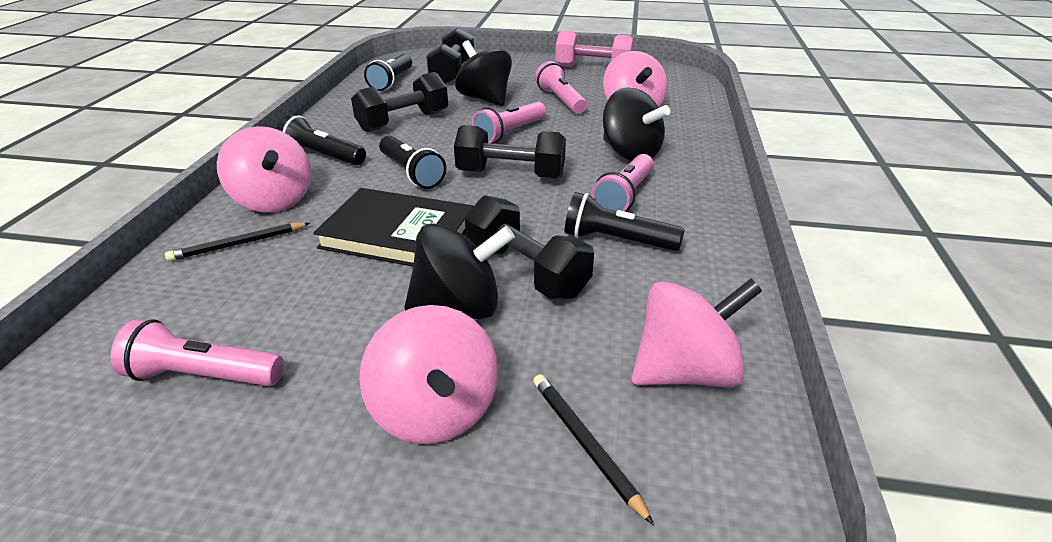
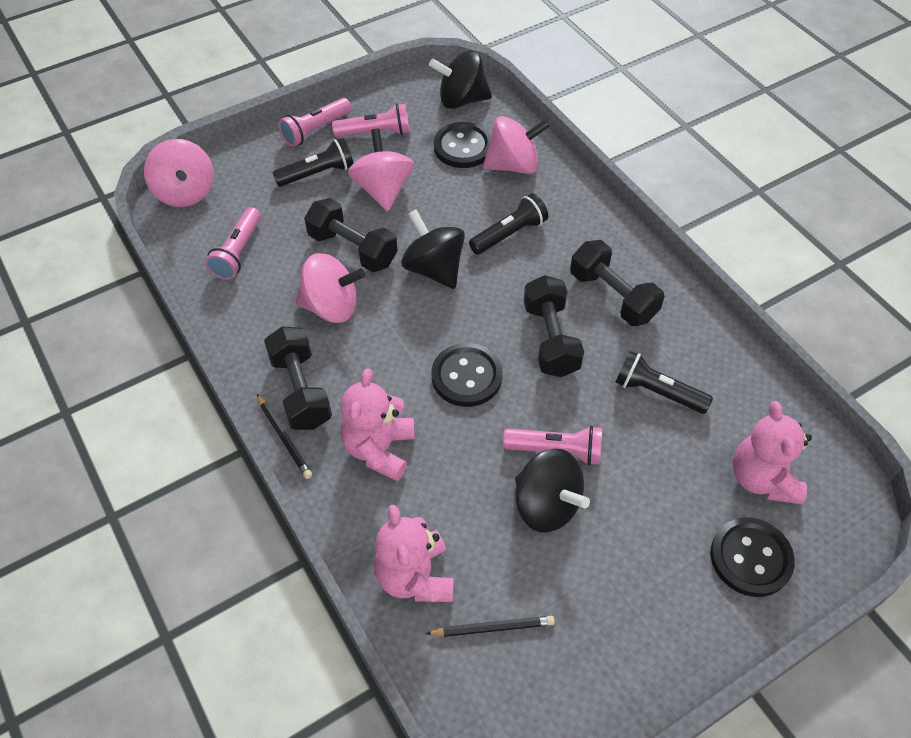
black book: [313,188,474,266] = 1 -> none = 0
black button: none = 0 -> [432,343,503,407] [434,122,491,168] [710,517,795,597] = 3
black flashlight: [277,114,366,166] [364,54,412,91] [379,136,446,189] [564,192,685,251] = 4 -> [272,138,354,187] [469,193,548,255] [616,351,713,414] = 3
pink dumbbell: [555,31,634,67] = 1 -> none = 0
pink teddy bear: none = 0 -> [341,368,415,481] [374,505,454,602] [732,401,812,504] = 3

